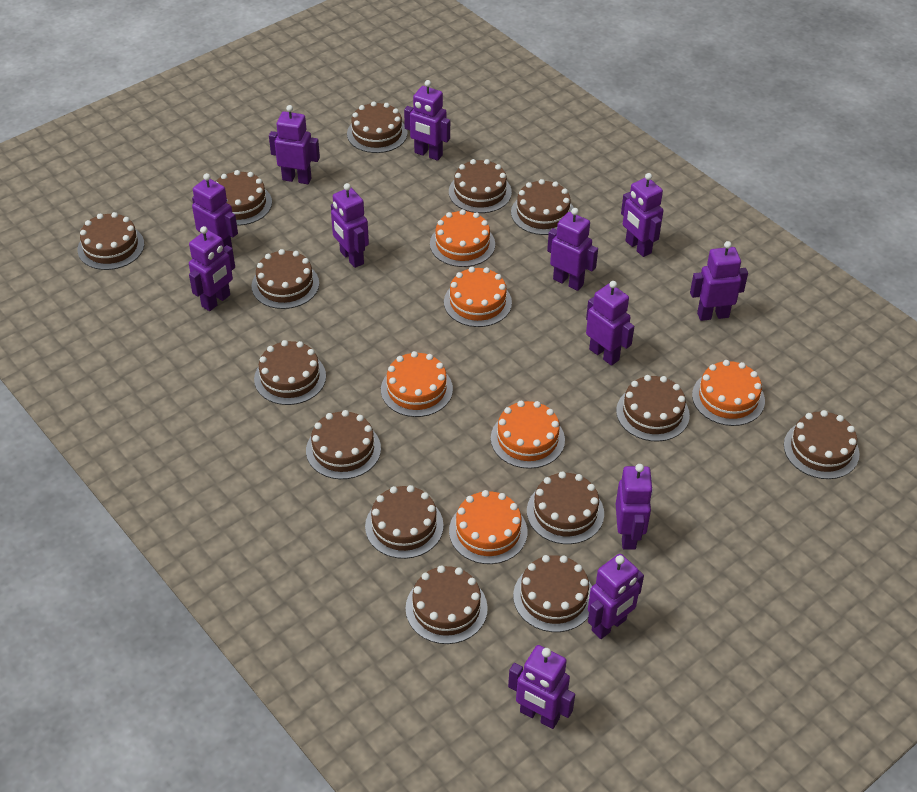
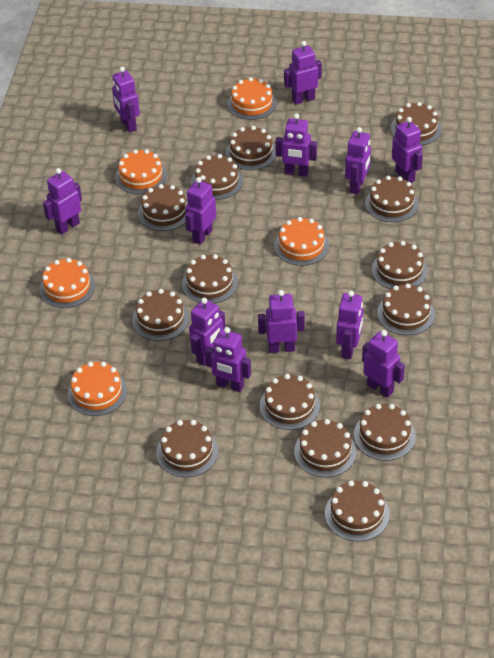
orange cake: [381,351,453,417] [430,209,495,267] [444,267,512,327] [449,490,527,564] [491,401,565,469] [692,360,765,426] = 6 -> [39,258,95,308] [67,361,127,416] [115,149,167,194] [227,77,277,120] [274,217,329,266] = 5

